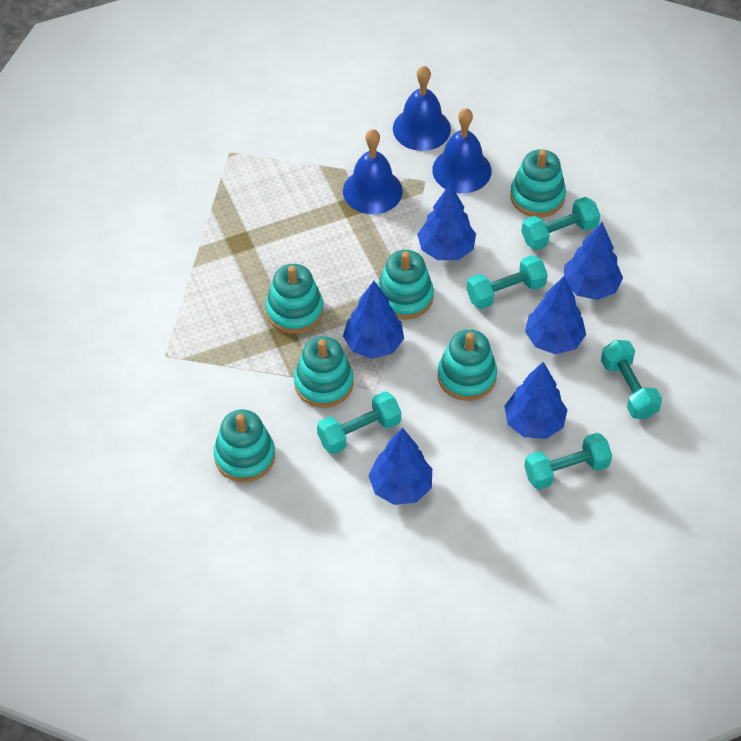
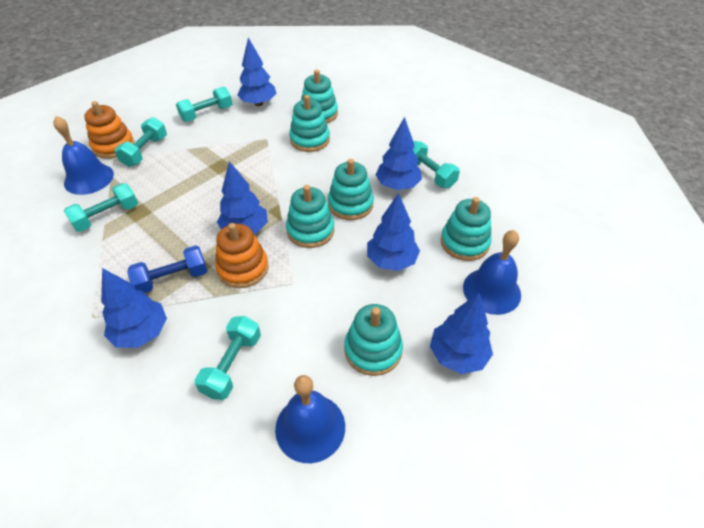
blue dumbbell: none = 0 -> [127,245,208,293] = 1
orange stacking toy: none = 0 -> [84,101,134,159] [215,223,268,288] = 2

